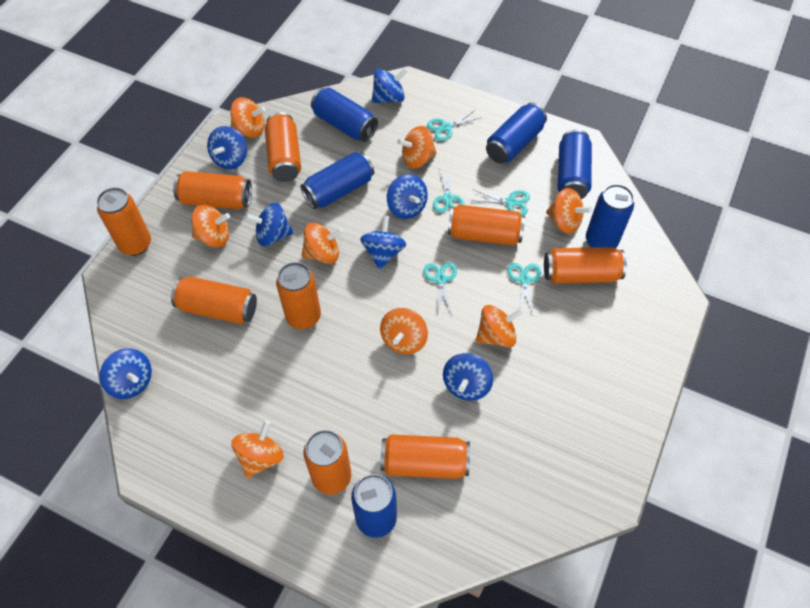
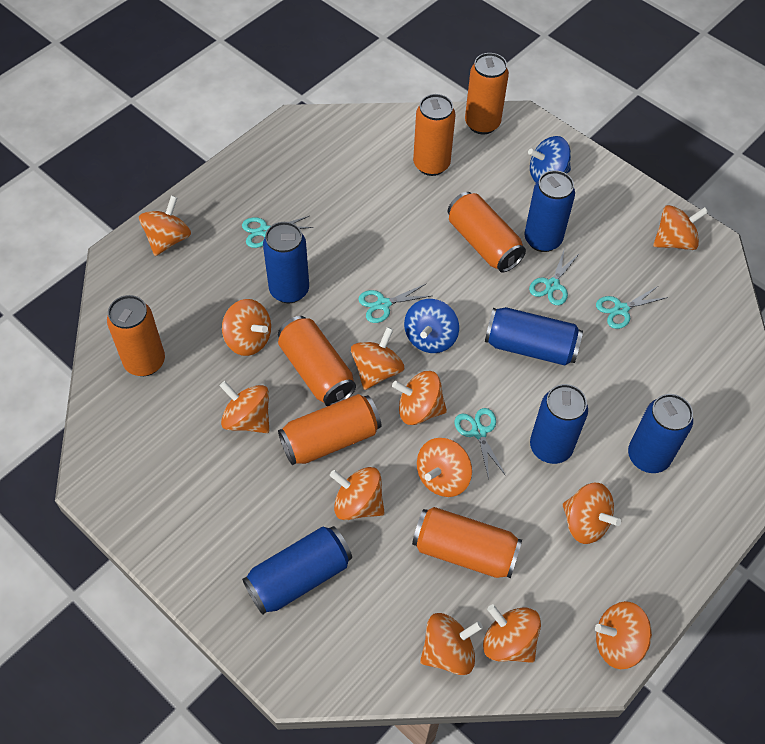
blue spinning top: [99,348,152,399] [207,126,247,169] [245,203,294,246] [360,215,406,270] [372,68,408,103] [387,174,428,219] [443,353,493,401] = 7 -> [404,299,459,353] [528,136,571,182] = 2
orange can: [97,187,151,256] [171,277,257,324] [173,171,252,209] [265,112,301,182] [276,262,321,329] [303,430,351,495] [380,434,470,479] [448,205,525,246] [544,247,627,284] = 9 -> [107,295,165,376] [278,316,356,406] [278,394,381,465] [412,507,522,578] [413,94,456,176] [448,192,526,272] [465,53,509,135] = 7
orange spinning top: [191,205,230,247] [230,97,266,138] [231,420,284,478] [301,223,343,264] [380,308,428,354] [397,126,437,169] [476,305,523,348] [546,188,592,234] = 8 -> [139,196,191,256] [220,381,269,433] [222,299,271,356] [330,467,385,520] [351,327,404,390] [392,371,447,425] [417,438,472,497] [420,613,483,675] [483,604,541,663] [562,483,621,544] [595,601,652,669] [653,205,709,250] = 12

